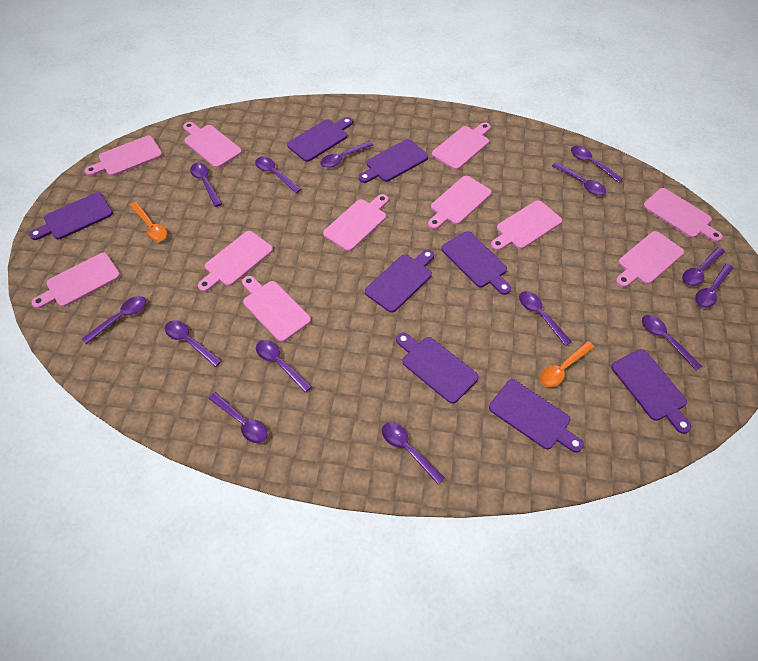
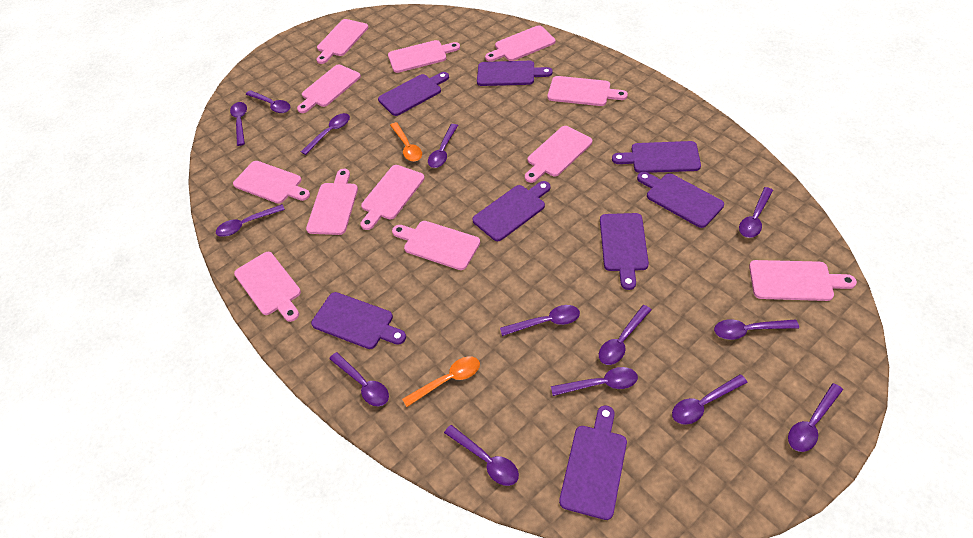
pink cutting board: [31,253,120,309] [85,136,163,176] [183,122,242,168] [198,231,273,292] [242,276,311,342] [323,194,389,251] [428,176,492,229] [432,122,491,170] [491,200,562,251] [616,231,684,287] [643,188,723,242] = 11 -> [233,161,310,204] [234,252,301,322] [297,64,361,113] [306,169,358,235] [317,19,368,64] [361,165,425,230] [388,40,460,73] [392,221,480,270] [485,25,555,62] [525,126,592,183] [547,76,628,106] [749,260,857,301] = 12

